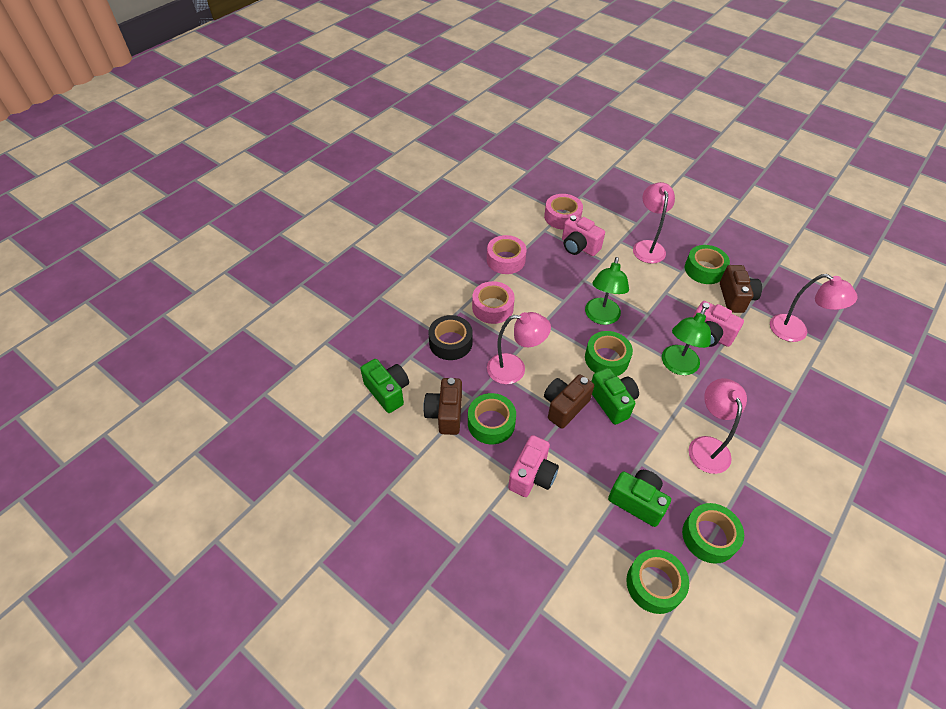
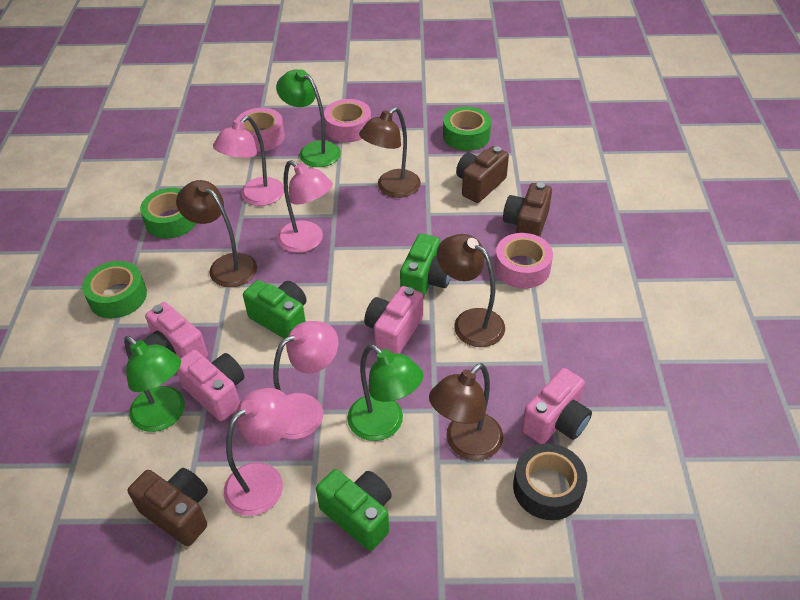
brown lamp: none = 0 -> [176,180,257,287] [359,107,421,198] [429,363,503,460] [437,234,505,347] = 4
green lamp: [585,257,629,325] [662,307,711,375] = 2 -> [124,336,185,432] [276,69,341,167] [347,344,423,441] = 3
green tape: [468,393,516,444] [585,331,633,376] [626,549,689,614] [682,503,744,564] [685,245,730,284] = 5 -> [82,261,147,318] [140,188,196,239] [443,106,491,151] = 3
pink camera: [508,435,559,497] [562,215,605,256] [693,301,744,347] = 3 -> [143,302,208,359] [177,350,245,421] [364,286,423,354] [522,368,592,444] = 4

